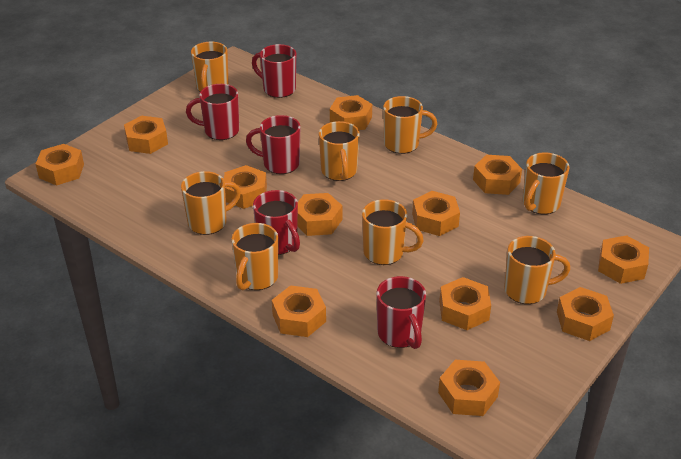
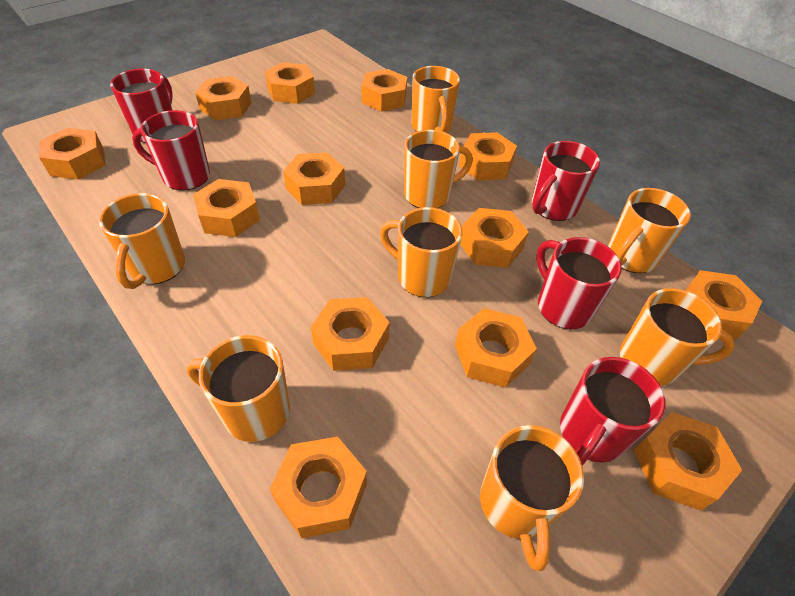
orange nut: [36,144,84,186] [124,115,168,154] [224,165,267,209] [272,285,326,337] [297,193,342,236] [330,95,372,130] [412,191,460,236] [438,360,500,416] [439,277,491,330] [473,155,522,195] [557,287,614,341] [598,235,649,284] = 12 -> [39,128,105,180] [193,179,260,237] [195,76,252,120] [265,62,315,104] [269,437,367,538] [283,152,345,205] [311,297,390,371] [361,69,407,112] [455,308,537,388] [459,132,517,181] [460,208,529,268] [634,412,742,511] [685,270,762,339] = 13

